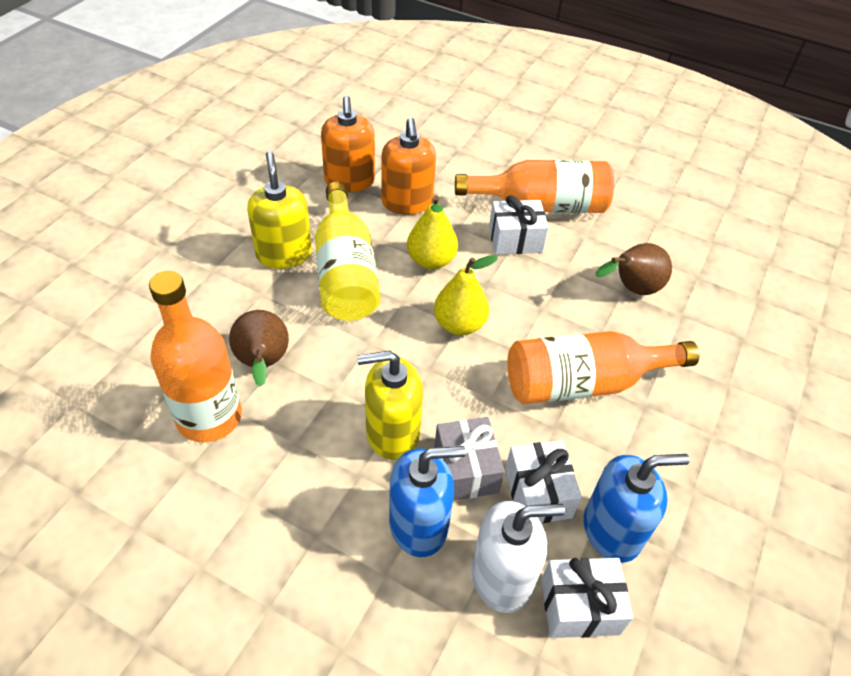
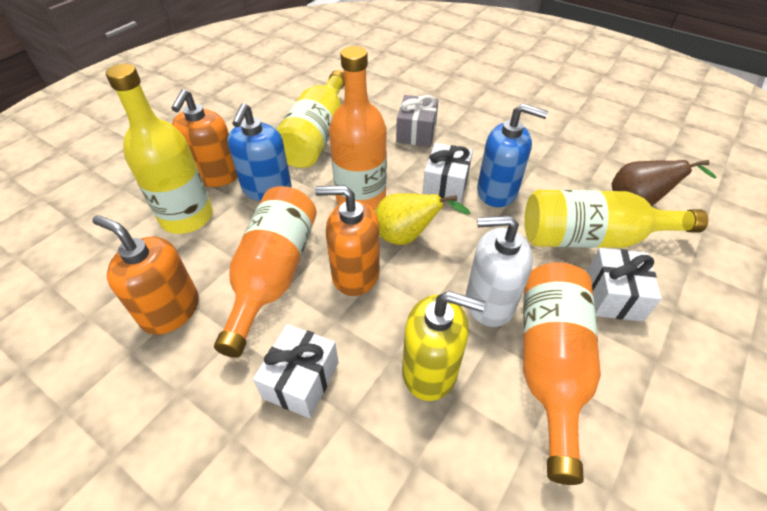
brown pear: [229,310,289,387] [596,243,672,295] = 2 -> [612,160,716,206] = 1
orange soap dispenser: [321,96,375,192] [382,118,436,215] = 2 -> [92,215,199,335] [171,89,238,187] [315,185,380,296] = 3
yellow bottle: [315,182,381,321] = 1 -> [106,64,213,234] [277,70,344,168] [524,190,708,248] = 3
yellow pear: [407,196,458,269] [434,255,498,335] = 2 -> [375,194,470,245] = 1
yellow soap dispenser: [247,151,312,269] [357,351,423,460] = 2 -> [402,291,485,401] = 1

